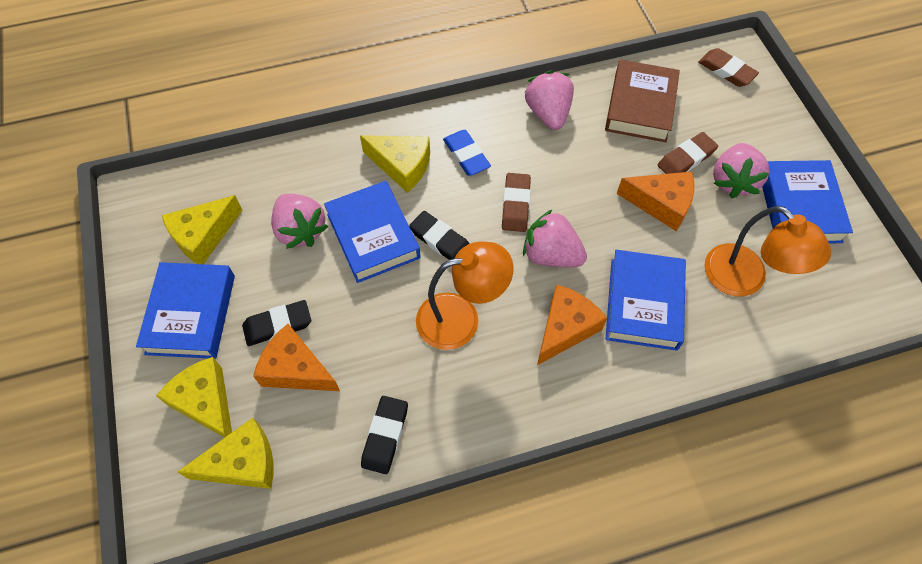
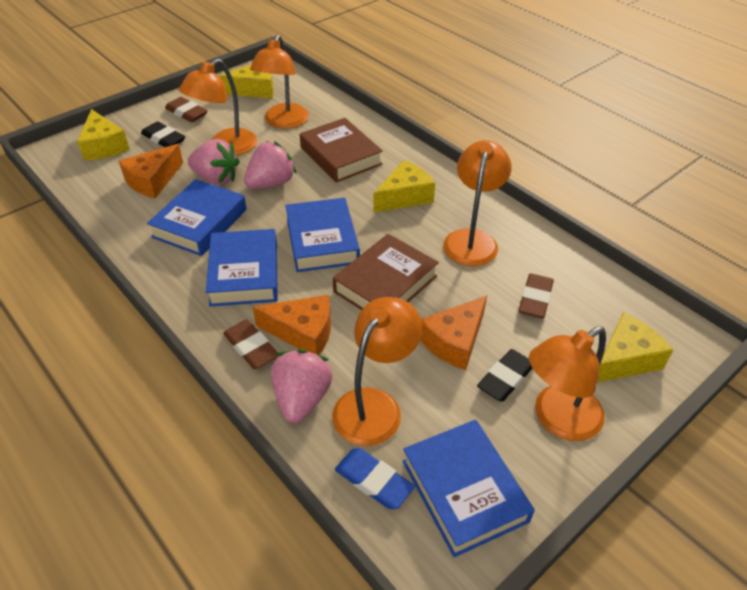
black eraser: [242,300,311,346] [361,396,408,474] [409,211,469,260] = 3 -> [141,121,185,147] [477,349,533,402] = 2
brown book: [605,59,680,142] = 1 -> [300,118,383,183] [333,234,439,310] = 2
orange lamp: [416,242,514,350] [704,206,831,296] = 2 -> [179,59,257,155] [250,35,309,129] [332,297,422,446] [443,140,512,266] [529,327,606,441] = 5
pink strawberry: [271,194,328,249] [523,209,587,267] [525,70,574,130] [713,143,770,198] = 4 -> [188,139,240,185] [244,141,296,189] [271,349,333,423] = 3

